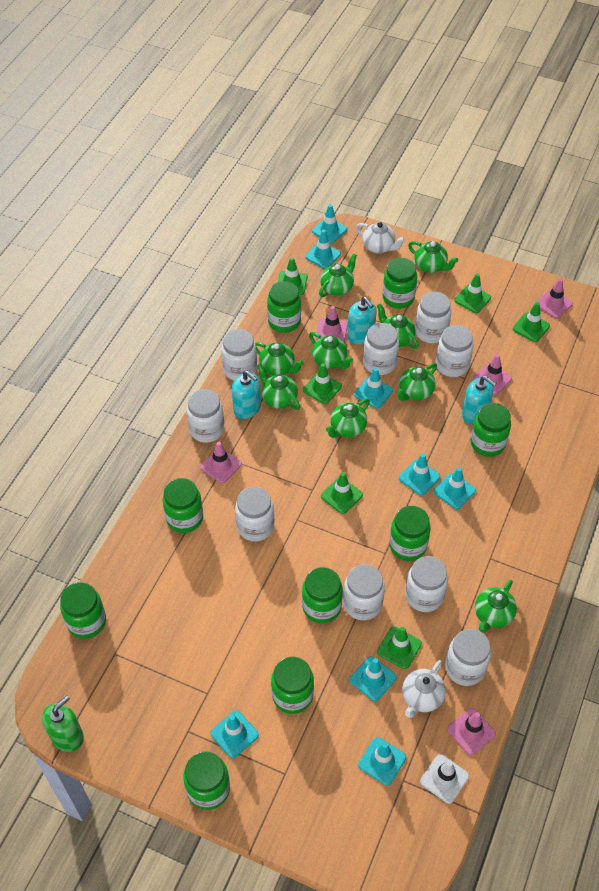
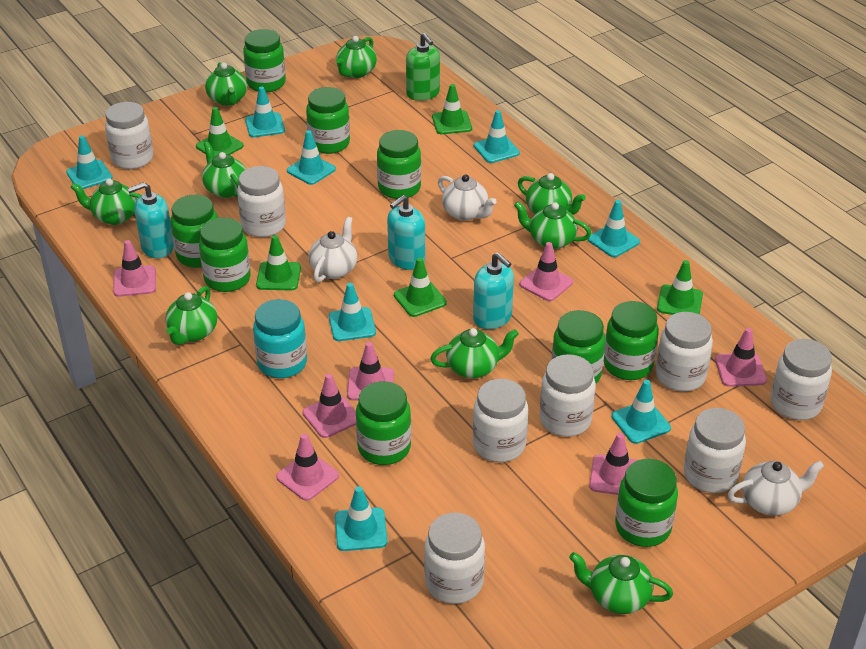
green traffic cone: [278,257,308,295] [303,363,342,404] [321,472,363,514] [377,627,422,669] [455,273,491,313] [513,302,550,342] = 6 -> [196,107,244,156] [256,235,301,290] [394,258,447,317] [432,84,472,134] [657,260,703,315] = 5
pink traffic cone: [200,442,242,483] [316,306,348,342] [447,708,496,755] [473,354,512,395] [536,278,573,319] = 5 -> [113,240,156,297] [276,434,339,501] [303,374,356,438] [347,342,394,401] [520,242,573,301] [589,433,637,495] [715,328,767,387] = 7
turquoise jar: none = 0 -> [253,299,307,378] = 1
white jar: [187,389,224,443] [221,329,257,381] [235,486,274,542] [343,564,385,621] [363,323,399,375] [405,556,448,612] [415,292,451,343] [436,325,473,377] [445,629,491,686] = 9 -> [105,102,153,169] [237,166,286,237] [424,513,485,604] [473,379,528,462] [540,354,596,437] [656,312,713,391] [684,408,746,493] [770,339,832,420] = 8
white teapot: [356,222,406,253] [402,660,446,718] = 2 -> [309,217,357,282] [438,174,497,221] [728,461,824,516] = 3
white traffic cone: [420,754,469,804] = 1 -> none = 0

